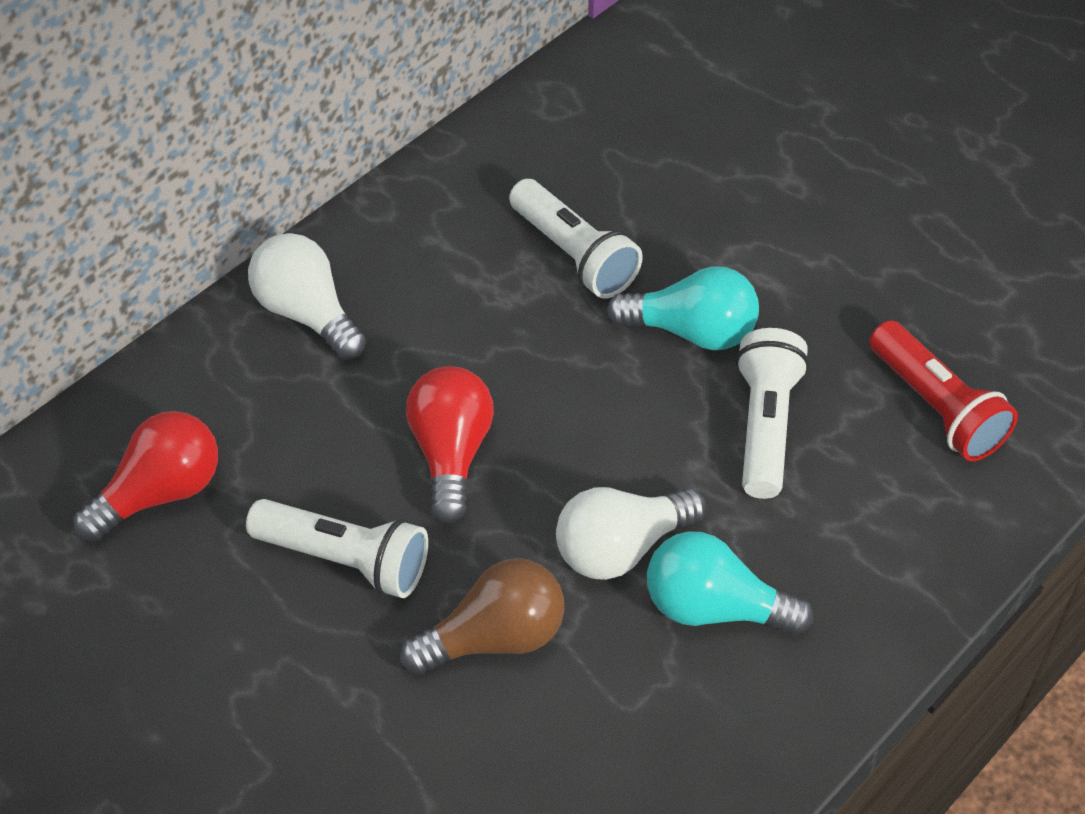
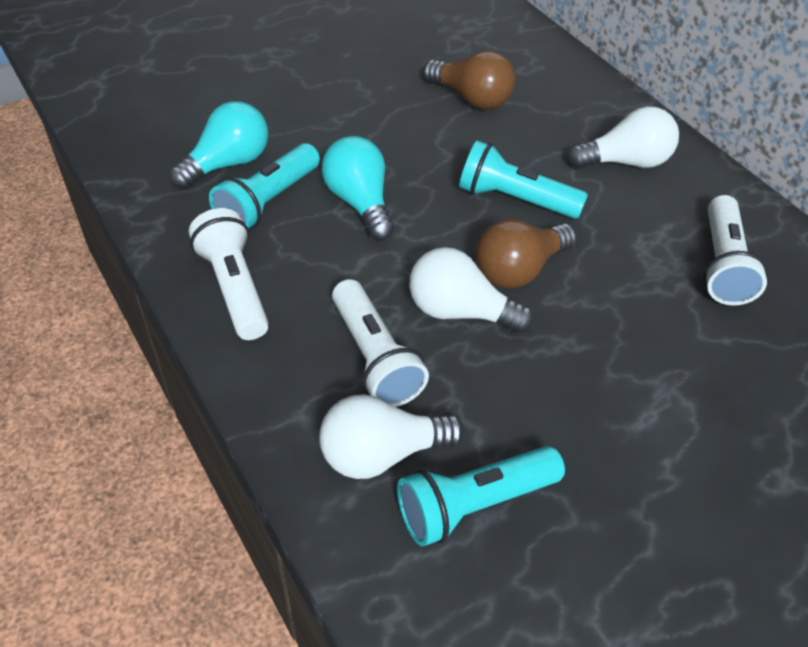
brown light bulb: [400,558,564,675] = 1 -> [423,51,515,110] [475,219,576,289] = 2
red flashlight: [869,320,1018,461] = 1 -> none = 0
red light bulb: [73,411,218,542] [406,366,494,523] = 2 -> none = 0
turquoise flashlight: none = 0 -> [209,143,320,229] [397,446,565,547] [459,140,588,219] = 3
white light bulb: [248,233,366,360] [556,487,706,580] = 2 -> [319,394,465,479] [409,247,534,333] [568,106,679,169] = 3

